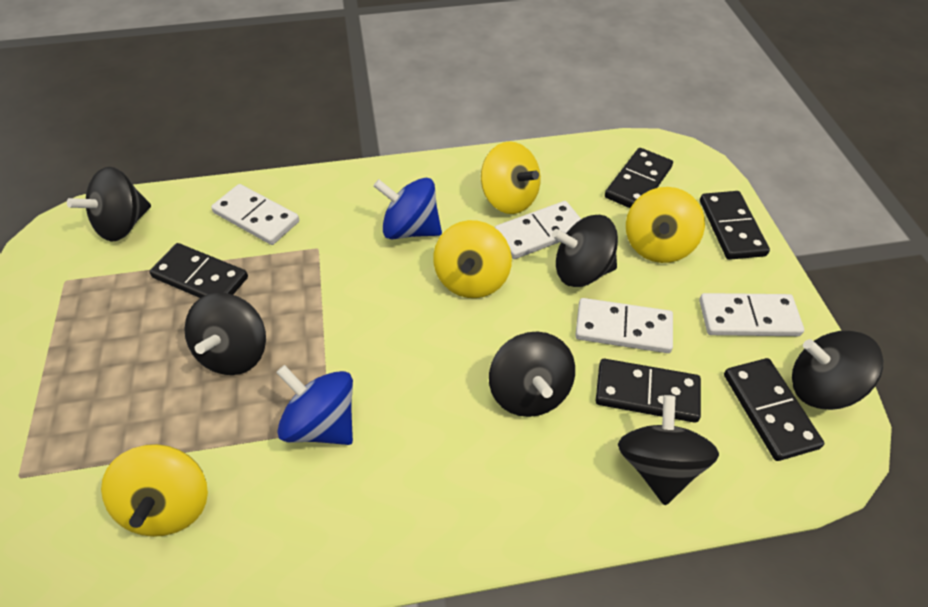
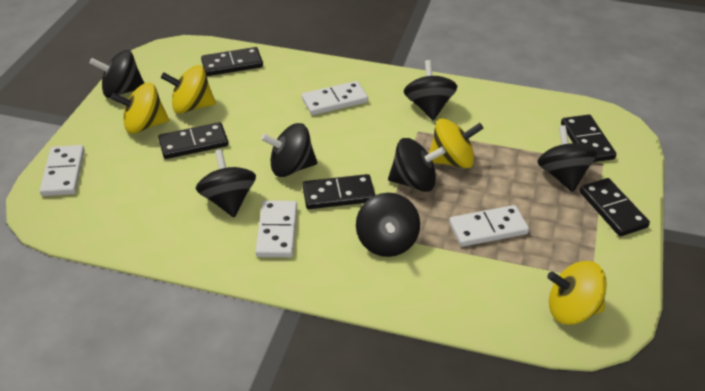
black spinning top: [67,167,151,242] [184,293,266,375] [489,332,575,417] [552,215,618,287] [618,395,719,505] [792,331,883,410] = 6 -> [89,50,144,98] [196,149,256,217] [261,123,317,177] [356,193,420,257] [388,138,446,192] [404,60,457,120] [537,125,598,192] = 7
blue spinning top: [276,365,353,445] [374,178,442,239] = 2 -> none = 0

